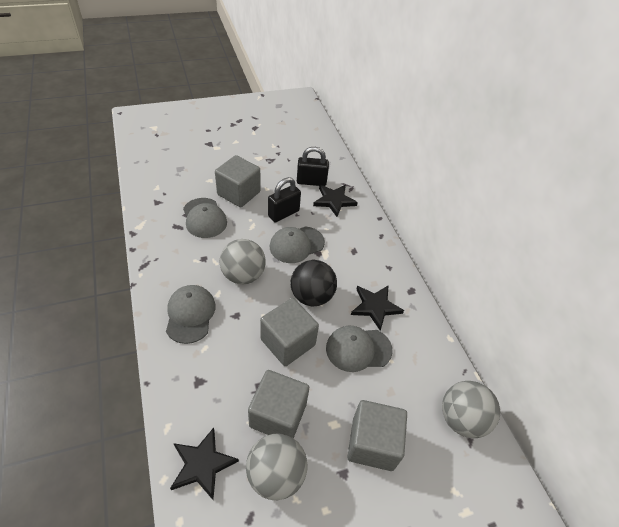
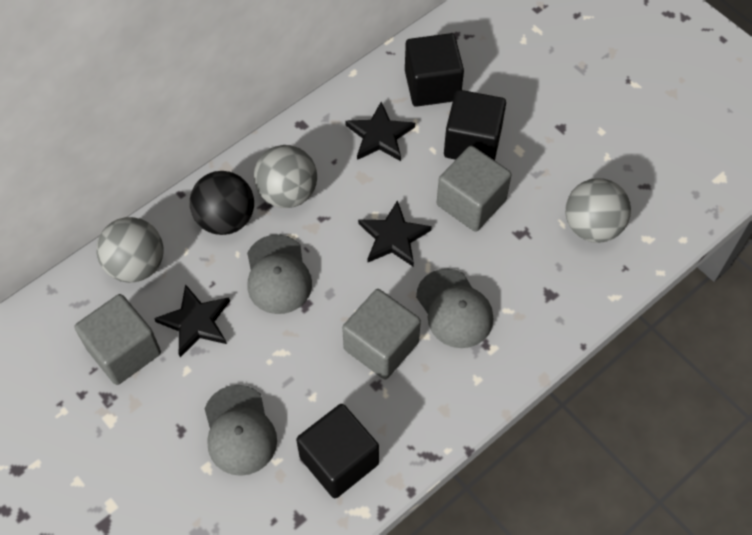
black cube: none = 0 -> [296,404,379,498] [405,33,464,107] [444,90,506,160] = 3
black padlock: [268,177,301,222] [297,147,329,186] = 2 -> none = 0
grey cap: [166,285,216,344] [183,198,227,238] [270,226,325,263] [326,326,393,372] = 4 -> [204,385,277,476] [247,235,312,314] [416,269,493,348] = 3
grey cube: [215,155,261,207] [248,370,309,438] [260,298,319,366] [347,400,407,471] = 4 -> [74,294,161,385] [342,289,421,380] [437,146,512,232] = 3

